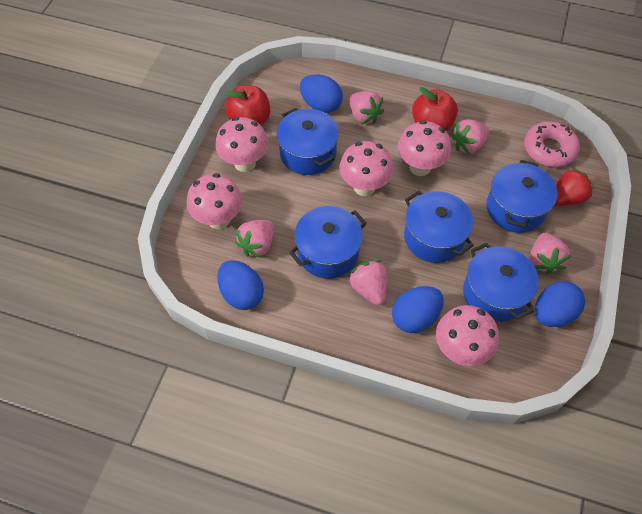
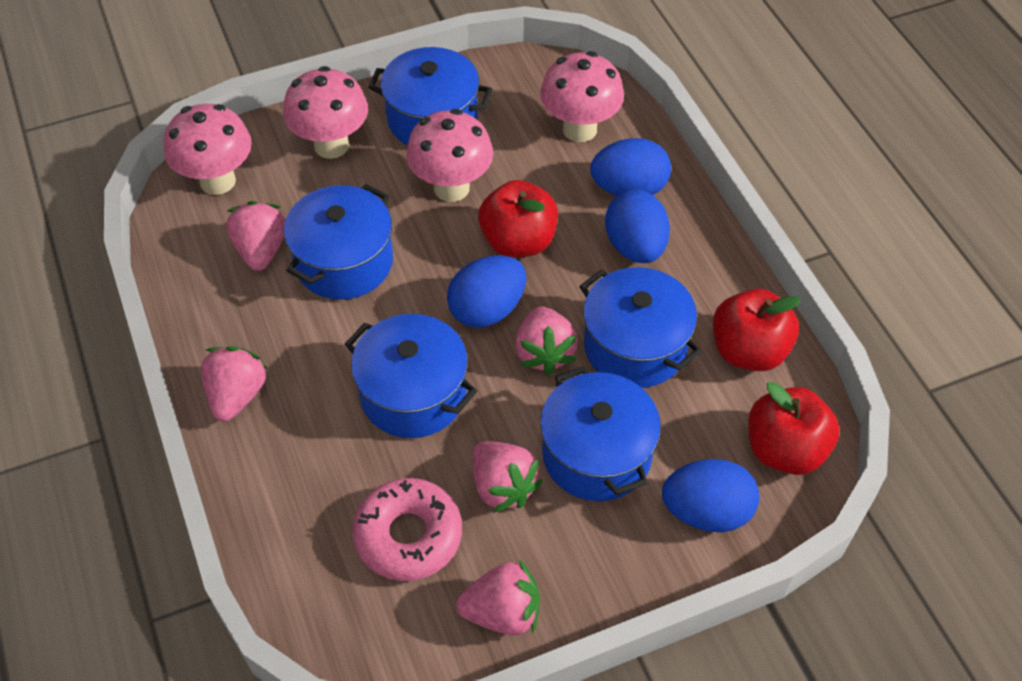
pink mushroom: [187,173,243,229] [215,117,269,172] [339,141,394,196] [398,120,451,176] [436,305,499,366] = 5 -> [164,104,252,195] [283,66,368,159] [406,109,493,202] [540,51,624,142] = 4
red apple: [225,85,270,125] [412,87,458,131] = 2 -> [478,180,558,258] [713,289,801,371] [748,382,840,475] = 3
red strawberry: [555,167,595,206] = 1 -> none = 0

